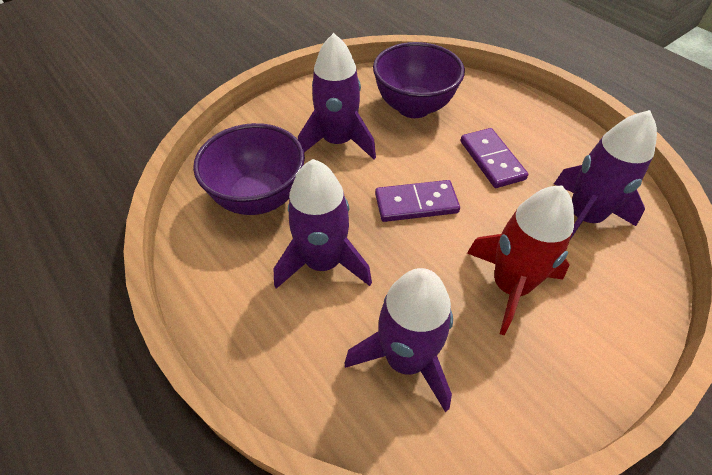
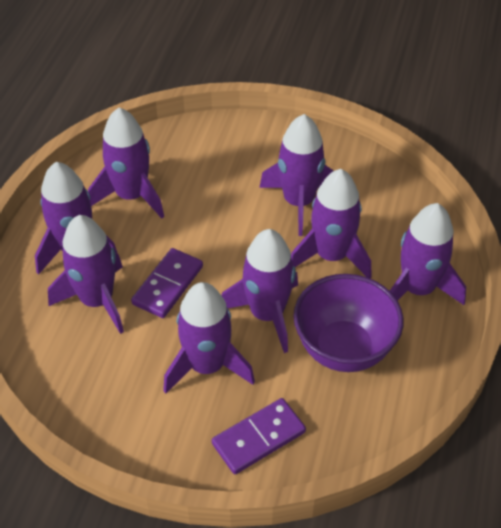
purple bowl: [193,123,305,215] [373,42,465,118] = 2 -> [294,274,404,372] = 1
purple rocket: [274,159,372,289] [298,33,376,159] [345,268,453,412] [554,110,657,239] = 4 -> [35,162,118,275] [48,215,124,334] [88,107,164,218] [163,282,255,394] [221,229,298,353] [259,114,334,236] [291,169,371,279] [390,203,466,305] = 8
red rocket: [467,185,574,336] = 1 -> none = 0

